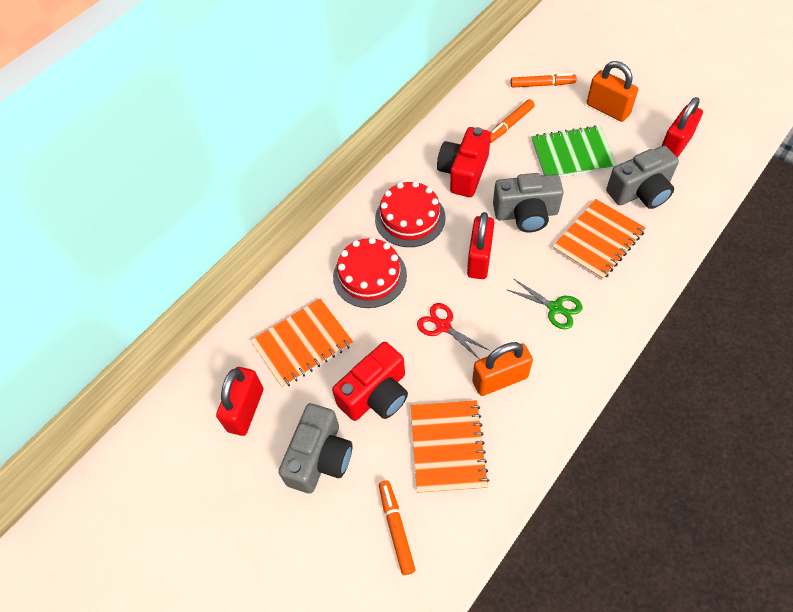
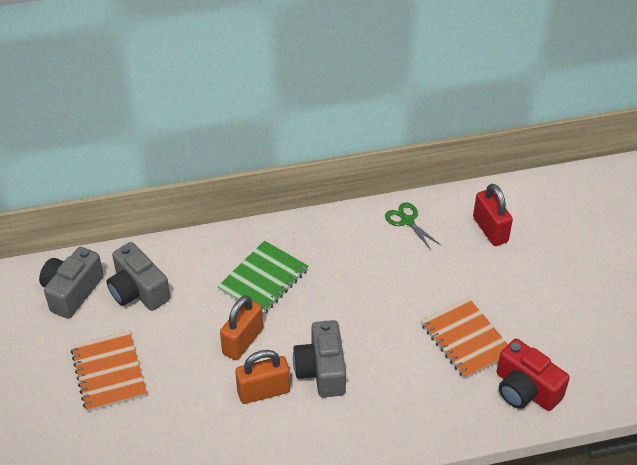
orange marker: [379,481,415,575] [490,99,535,143] [511,73,577,88] = 3 -> none = 0
orange notebook: [251,298,353,388] [411,400,489,494] [553,199,646,280] = 3 -> [70,331,147,412] [421,298,508,379] = 2
red cake: [333,237,407,308] [375,181,446,247] = 2 -> none = 0
red camera: [332,342,408,421] [437,127,491,197] = 2 -> [497,339,570,411] = 1
red padlock: [216,367,263,436] [467,212,494,279] [662,97,703,158] = 3 -> [473,184,513,246] = 1
red scissors: [417,303,489,360] = 1 -> none = 0

